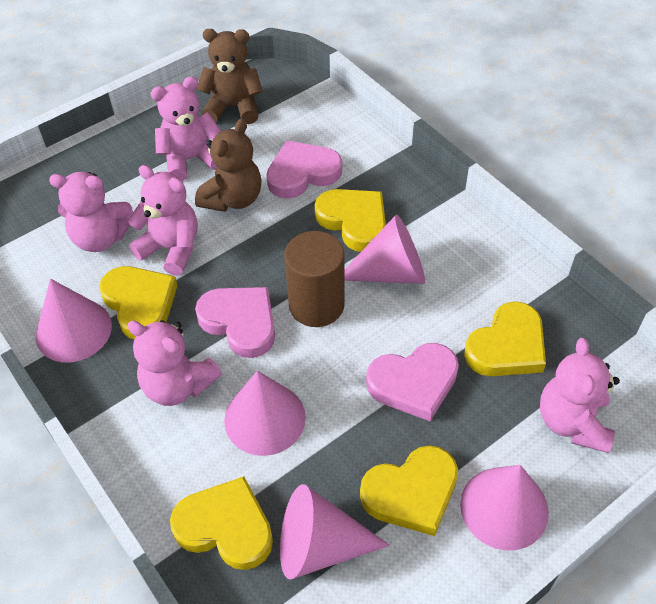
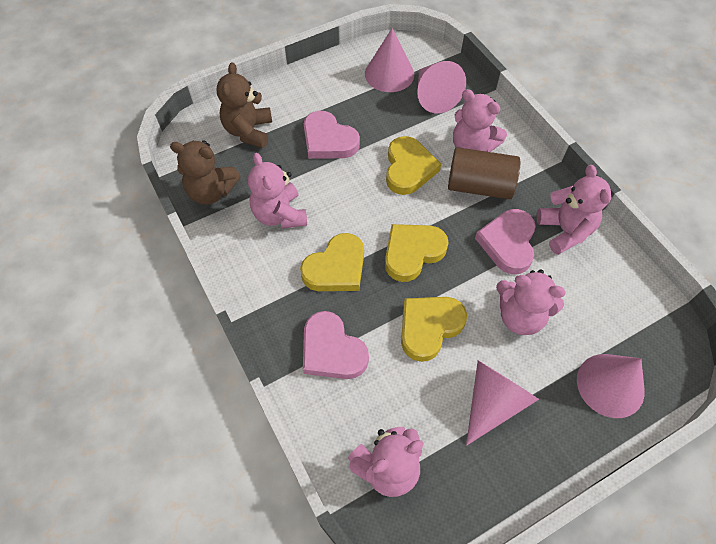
pink cone: [36,279,112,362] [224,370,306,456] [280,484,390,580] [344,215,425,284] [460,465,549,550] = 5 -> [365,28,414,92] [417,61,466,113] [466,360,539,446] [577,354,645,418] = 4
yellow heart: [99,266,178,339] [170,476,273,570] [315,189,386,252] [360,445,458,536] [464,301,546,376] = 5 -> [300,233,364,291] [385,224,449,282] [386,136,441,195] [401,297,467,362] = 4

